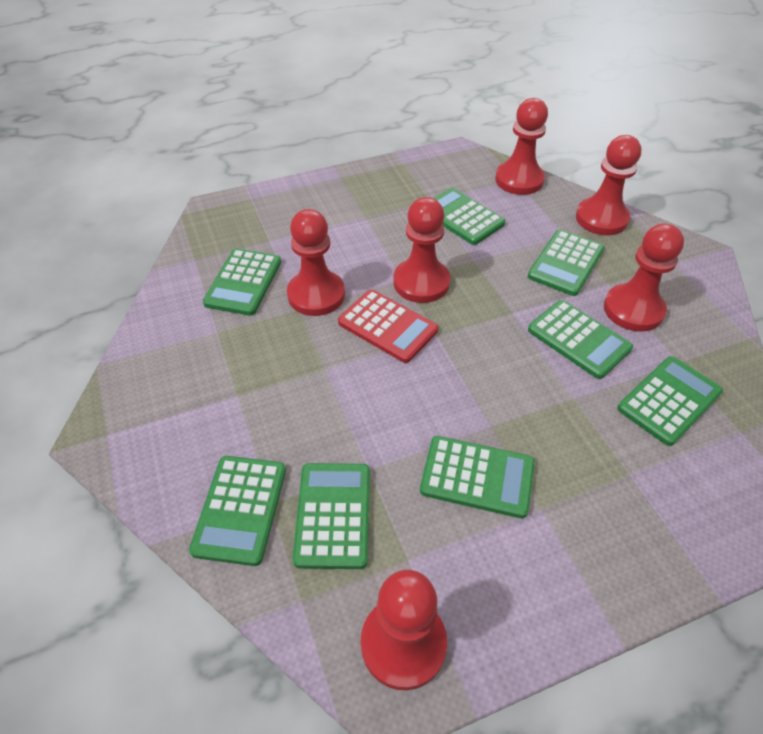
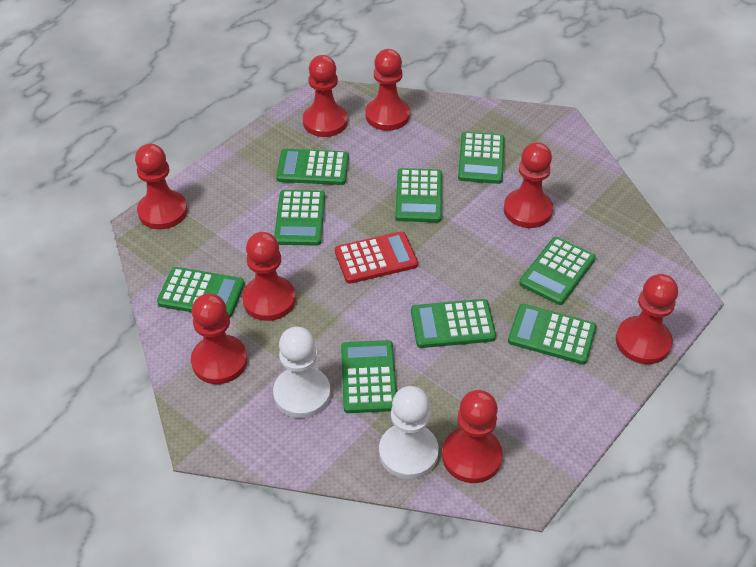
green calculator: [189,456,286,566] [203,248,281,316] [293,463,370,569] [420,436,535,519] [434,188,506,245] [528,230,604,296] [528,300,633,379] [617,356,723,446] = 8 -> [157,267,244,318] [274,190,325,246] [276,148,349,185] [341,340,397,413] [395,168,442,222] [411,299,496,348] [458,132,505,184] [508,304,596,364] [519,237,595,305] = 9
red pawn: [287,209,345,316] [361,570,447,690] [393,197,450,303] [495,98,548,195] [576,135,641,235] [604,224,684,332] = 6 -> [135,144,188,229] [191,293,248,384] [242,232,296,321] [303,55,348,137] [365,49,410,131] [442,390,503,483] [504,142,553,228] [616,274,678,364] = 8
white pawn: none = 0 -> [273,326,331,418] [379,386,439,479] = 2

